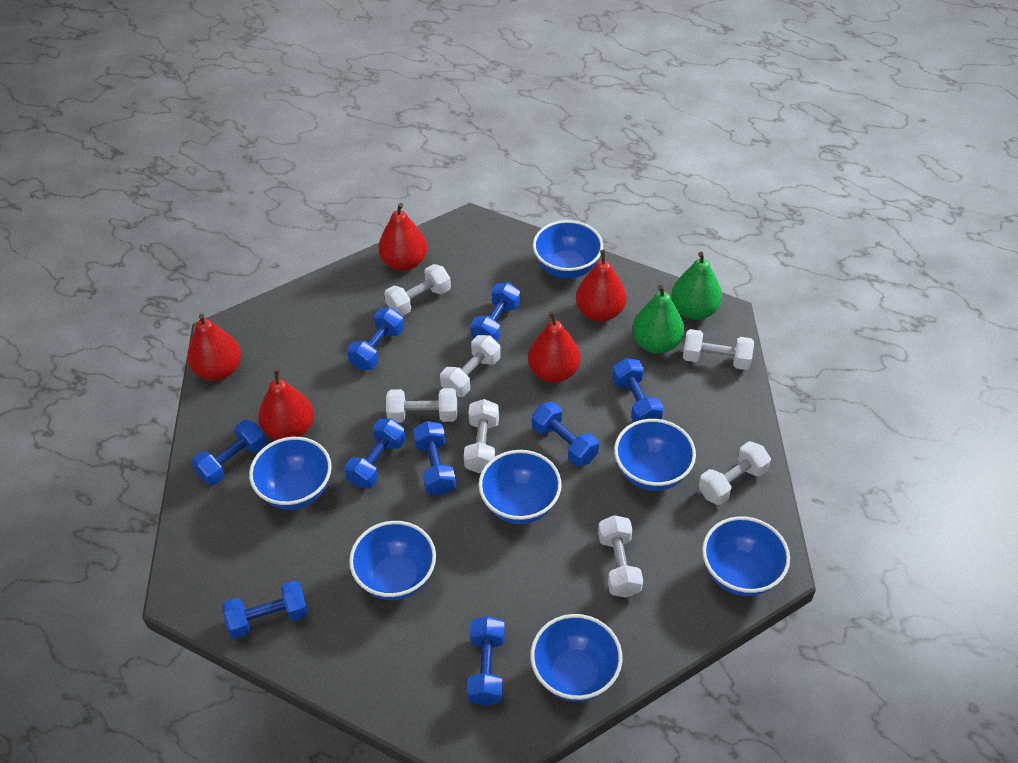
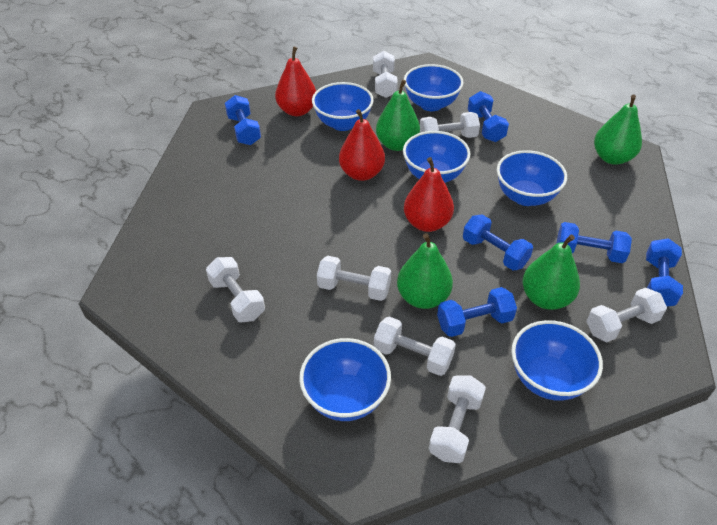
blue bowl: [249,437,332,510] [349,521,436,600] [479,450,562,524] [530,614,622,702] [533,220,603,279] [614,419,696,491] [702,516,790,596] = 7 -> [299,338,391,421] [312,82,374,131] [403,131,470,183] [404,64,464,111] [497,150,567,206] [511,320,603,401] = 6
blue dumbbell: [191,420,267,485] [222,580,308,639] [344,418,406,489] [347,307,404,370] [413,421,456,495] [467,616,505,706] [470,282,520,342] [532,402,599,467] [612,358,664,422] = 9 -> [225,95,261,145] [437,287,517,337] [463,214,533,270] [468,91,509,142] [556,222,632,263] [646,238,683,306] = 6
green pear: [632,285,684,354] [671,252,722,320] = 2 -> [376,79,420,151] [397,233,453,309] [522,235,580,310] [594,95,642,165] = 4
red pear: [187,313,241,381] [258,368,314,440] [378,203,427,271] [528,311,580,383] [576,249,626,322] = 5 -> [275,47,316,116] [339,109,385,181] [404,157,454,232] = 3

